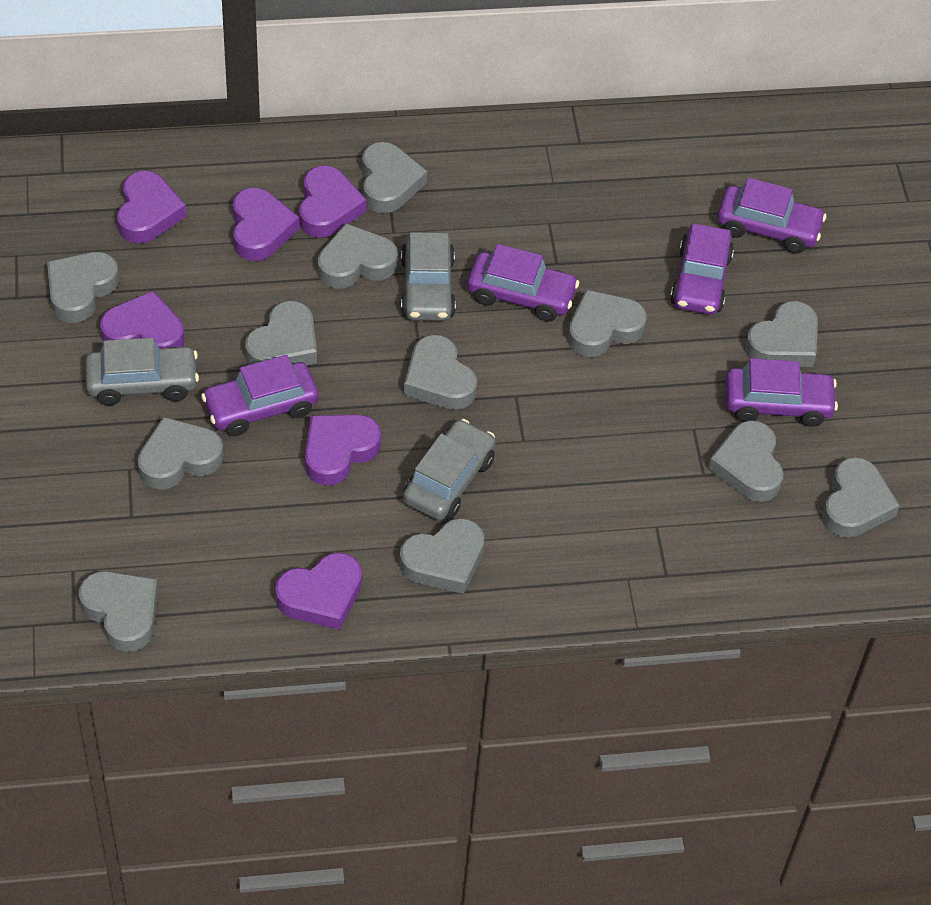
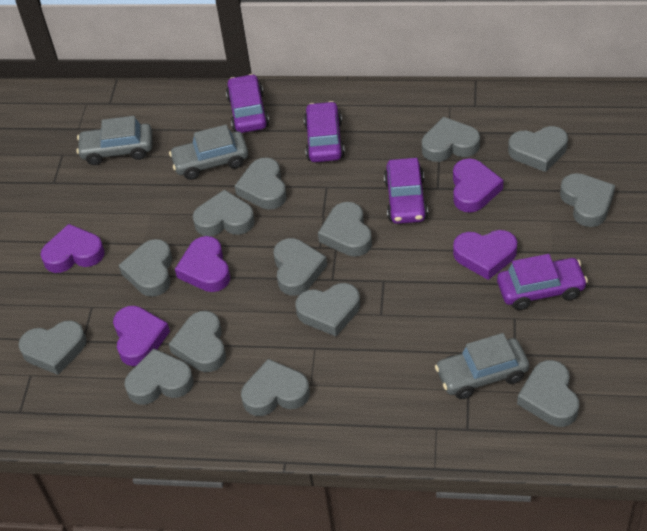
grey heart: [47,252,119,323] [79,571,158,652] [138,417,224,490] [245,301,317,365] [318,223,398,289] [362,142,427,213] [399,518,485,594] [404,335,477,410] [568,289,647,357] [708,420,783,502] [745,301,818,367] [822,457,900,538] = 12 -> [19,321,87,375] [119,239,173,297] [124,348,194,405] [169,311,226,372] [193,189,255,236] [235,158,287,210] [241,359,310,416] [273,238,327,296] [296,283,360,336] [318,202,372,257] [422,117,480,162] [508,126,568,172] [517,360,579,427] [560,173,615,227] = 14
purple car: [201,355,319,436] [467,244,579,322] [670,223,734,315] [717,177,826,254] [726,358,838,427] = 5 -> [226,74,269,133] [304,101,345,162] [384,158,428,224] [497,254,588,310] = 4
purple heart: [100,291,184,348] [117,171,187,243] [233,187,299,261] [275,552,362,630] [299,166,367,238] [305,415,381,486] = 6 -> [41,224,105,273] [113,306,170,366] [175,236,230,292] [453,159,503,213] [453,230,517,280] = 5

